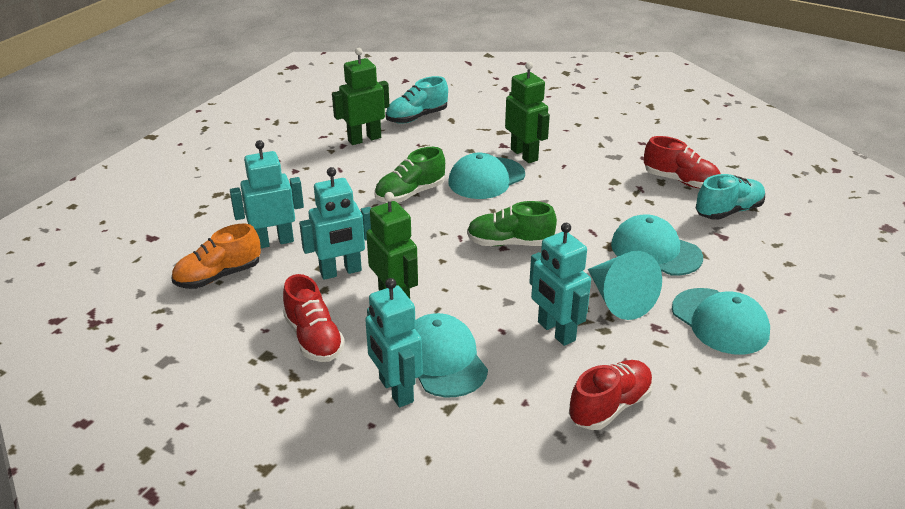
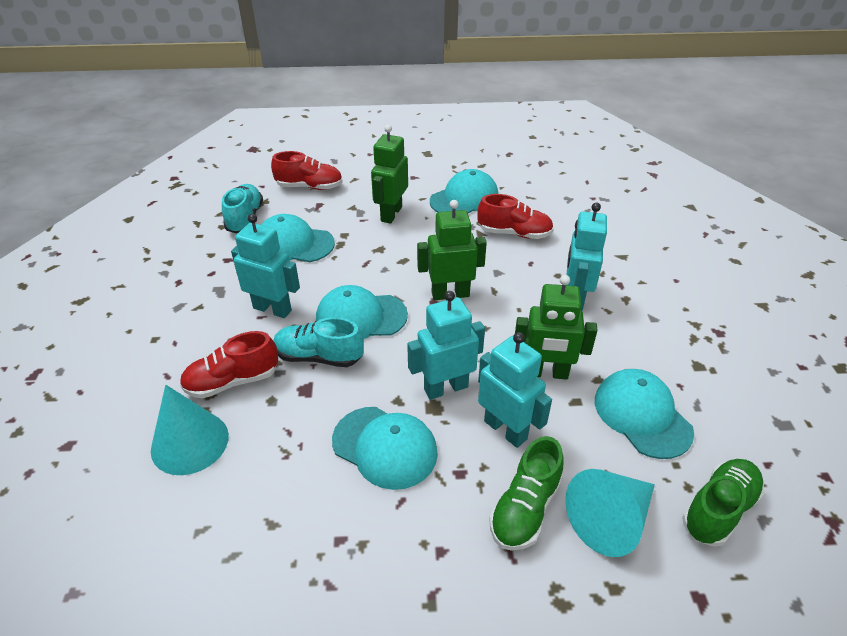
orange shoe: [171,224,261,289] = 1 -> none = 0
turquoise cap: [415,313,488,397] [448,153,525,199] [611,214,703,275] [672,288,770,355] = 4 -> [261,214,335,262] [316,285,408,339] [332,407,438,490] [430,169,498,213] [595,369,694,459] = 5
turquoise cone: [588,251,662,320] = 1 -> [151,385,229,475] [565,469,655,557] = 2

